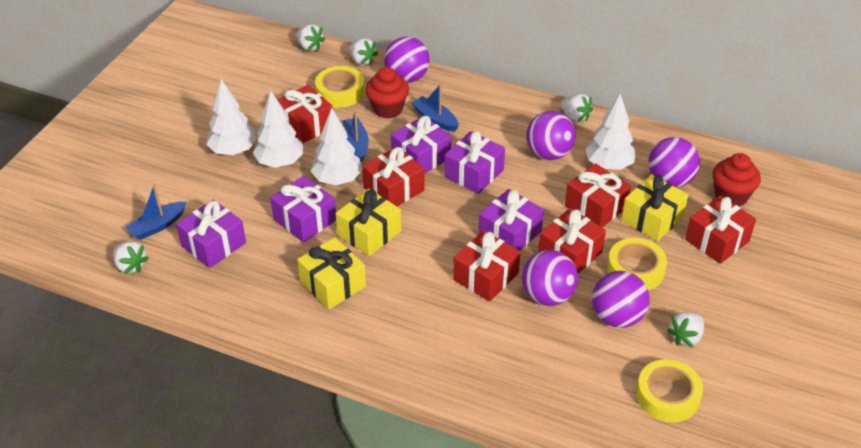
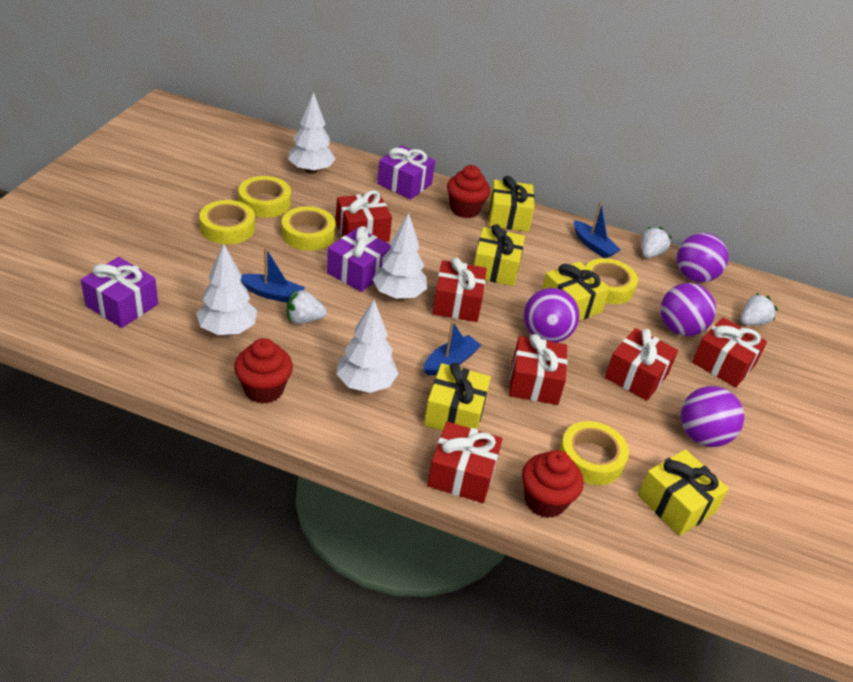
purple ball: [384,37,430,83] [522,250,578,306] [526,111,576,160] [592,271,650,328] [648,137,700,187] = 5 -> [524,288,579,343] [660,283,716,336] [677,233,729,282] [681,386,744,447] = 4
purple gift: [176,199,246,268] [270,176,336,243] [391,116,451,174] [444,131,505,194] [478,189,544,251] = 5 -> [81,257,158,328] [327,226,392,292] [377,145,435,200] = 3
red cupcake: [365,67,409,119] [712,153,761,207] = 2 -> [234,338,293,404] [447,165,490,218] [522,450,583,518] = 3
white strawberry: [113,241,149,274] [296,24,325,51] [348,38,378,65] [560,94,593,122] [667,312,704,347] = 5 -> [287,290,327,324] [641,227,672,258] [741,293,778,325] = 3
yellow gift: [297,237,366,309] [336,189,401,256] [621,175,688,241] = 3 -> [424,363,491,431] [474,224,525,286] [489,176,535,232] [542,261,610,321] [638,449,729,536] = 5
yellow tape: [315,66,365,108] [607,238,667,290] [636,359,703,422] = 3 -> [199,200,255,244] [239,176,291,218] [282,206,336,251] [559,421,629,485] [586,258,638,304] = 5

